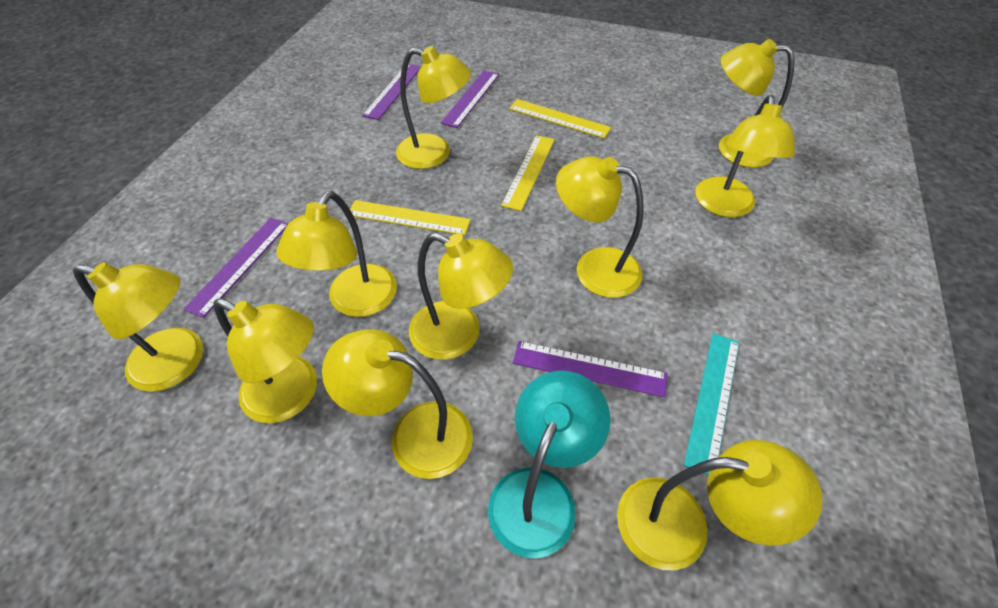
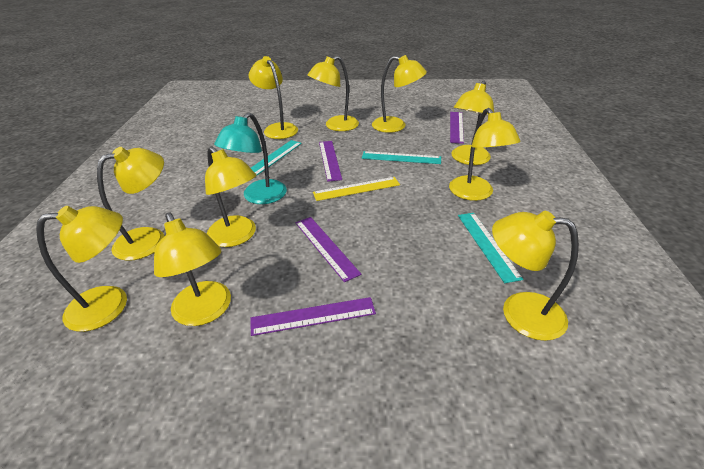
turquoise ruler: [684,333,739,475] = 1 -> [251,140,302,176] [362,151,441,164] [458,213,523,283] = 3
yellow ruler: [350,200,471,235] [501,135,555,211] [509,99,611,138] = 3 -> [313,177,400,201] = 1

